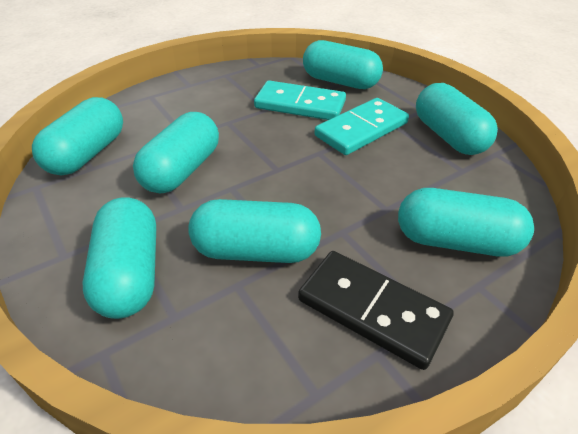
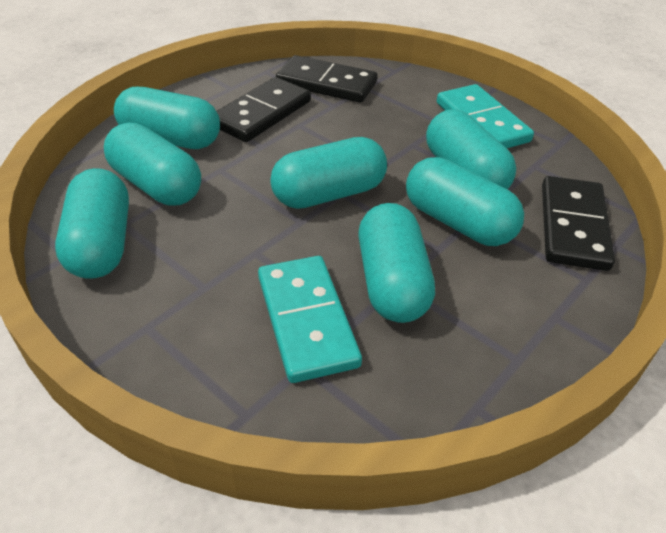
black domino: [298,251,454,370] = 1 -> [216,77,311,142] [276,55,377,103] [542,176,615,271] = 3

